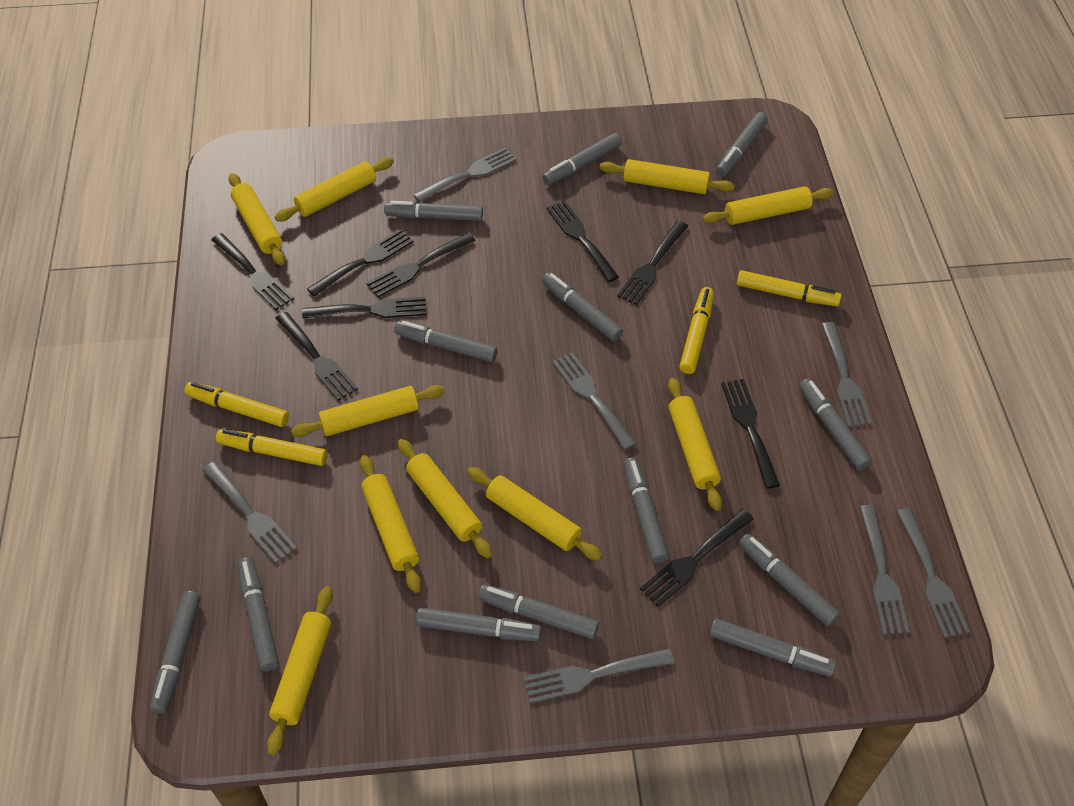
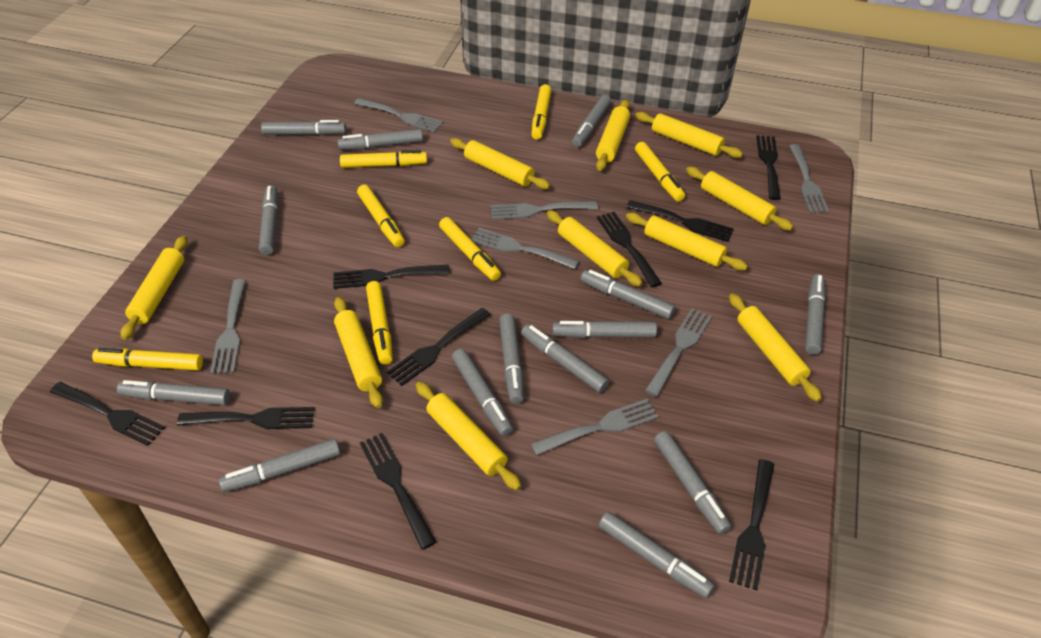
grey marker: [150,591,201,714] [238,557,279,671] [384,201,483,221] [394,321,497,362] [416,607,541,641] [478,584,599,639] [542,133,622,185] [542,272,623,341] [624,457,669,563] [709,618,836,677] [716,112,768,176] [739,534,840,627] [799,378,872,470] = 13 -> [117,380,230,405] [219,439,340,492] [259,185,278,255] [261,120,346,135] [338,129,423,150] [452,349,513,436] [499,314,524,404] [521,324,609,393] [552,320,657,338] [572,95,611,147] [580,270,675,319] [599,512,715,598] [654,431,731,534] [805,274,826,355] = 14
yellow marker: [184,382,289,427] [216,429,327,466] [679,287,714,374] [737,270,841,306] = 4 -> [92,348,203,370] [340,150,427,168] [357,184,405,247] [366,281,393,365] [439,217,501,281] [531,84,552,140] [635,142,685,202] = 7

